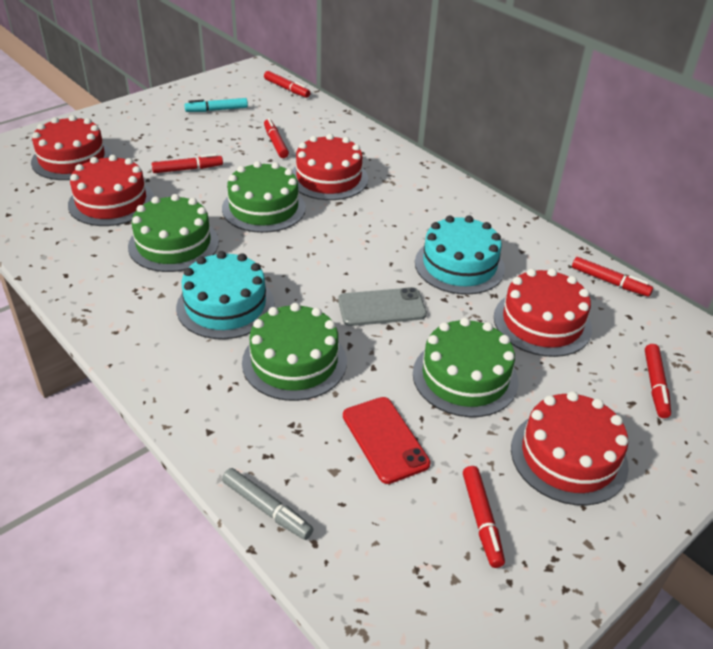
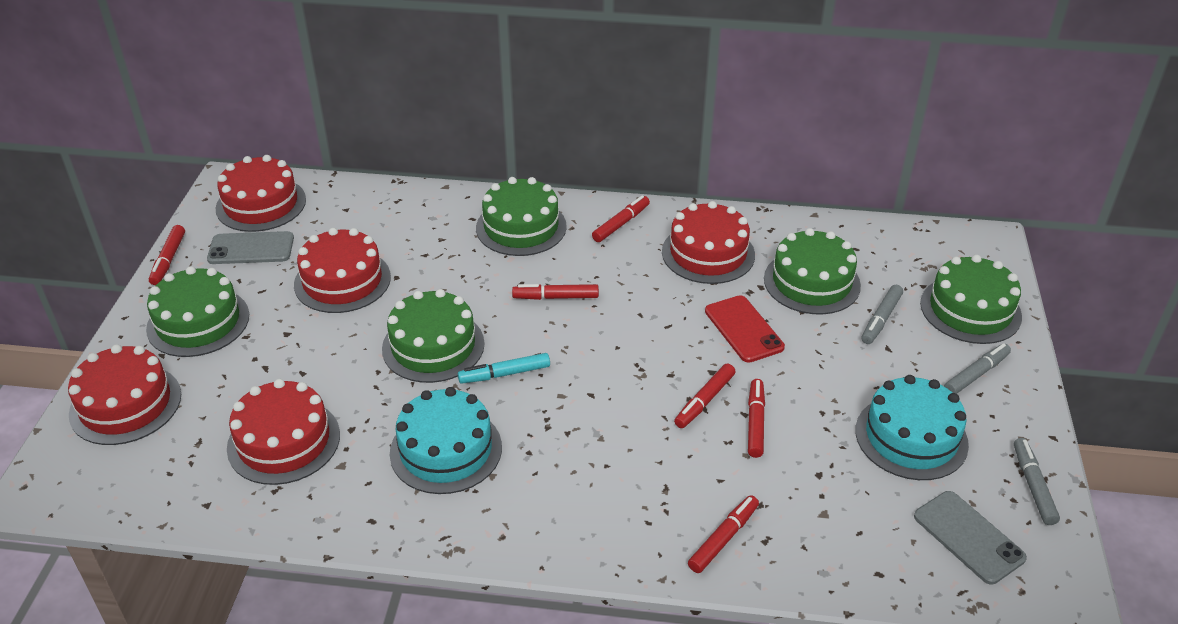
green cake: [128,194,219,272] [222,161,306,233] [242,303,347,401] [413,318,518,417] = 4 -> [146,266,249,357] [382,289,485,383] [476,177,567,256] [764,228,861,314] [920,254,1022,344] = 5
grey marker: [222,468,313,540] = 1 -> [861,285,903,344] [944,343,1011,394] [1014,438,1060,525] = 3
grey phone: [338,287,427,326] = 1 -> [207,231,294,264] [914,491,1027,585] = 2

